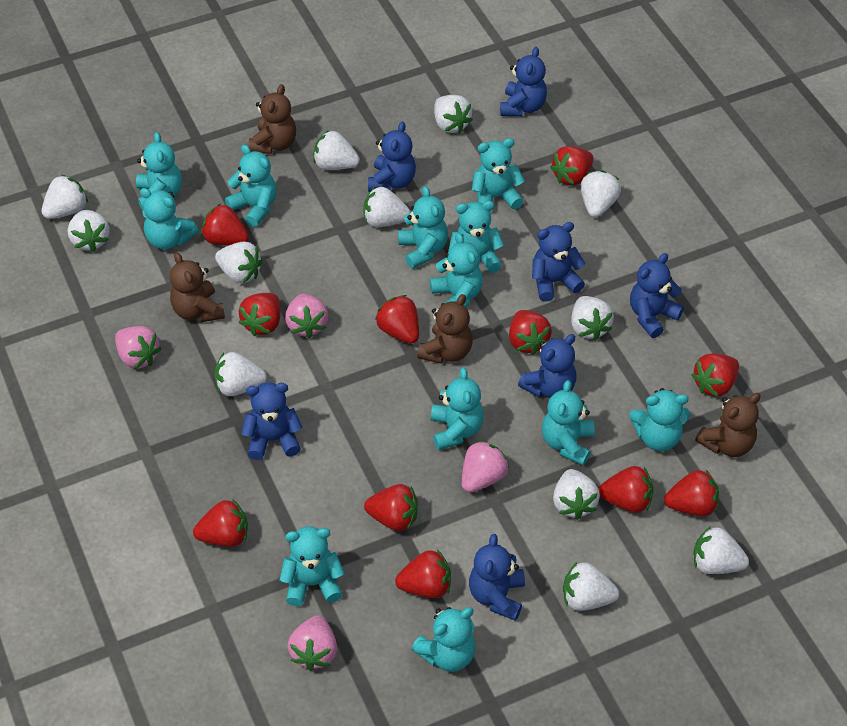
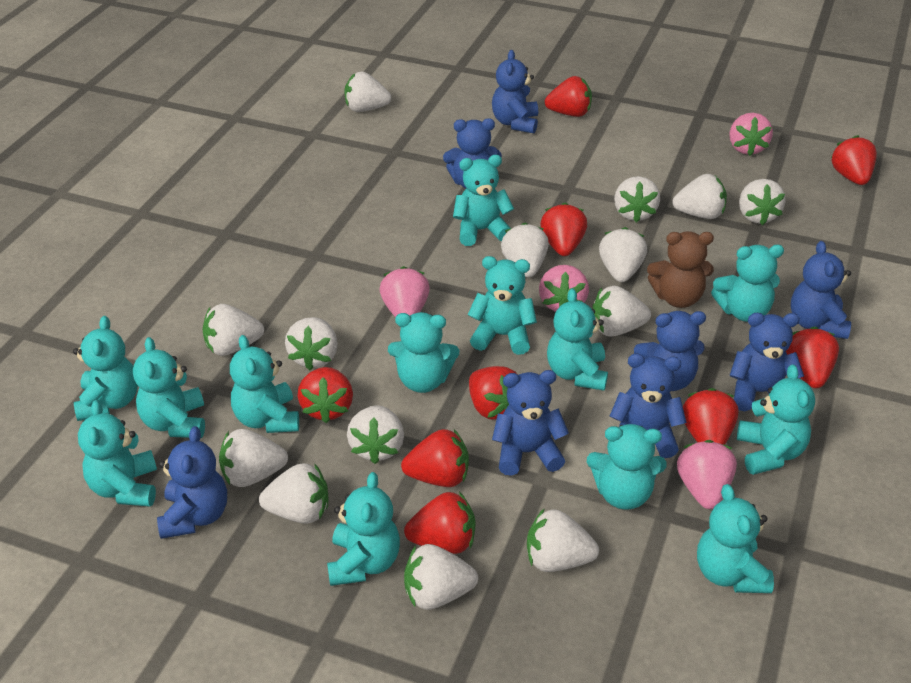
blue teddy bear: [241,382,302,460] [368,121,416,192] [469,534,525,621] [500,47,547,116] [518,334,576,398] [532,222,586,302] [630,253,684,338] = 7 -> [157,426,227,539] [443,118,502,188] [492,50,538,133] [492,370,569,476] [610,354,687,458] [634,311,706,391] [730,313,804,411] [791,241,851,339] = 8
brown teddy bear: [170,252,225,322] [248,84,296,154] [417,294,473,363] [695,393,761,457] = 4 -> [647,231,714,308] = 1
red strawberry: [193,499,248,547] [201,204,249,246] [239,293,281,336] [364,484,418,531] [375,295,419,344] [395,550,451,598] [509,310,552,355] [550,146,594,186] [599,466,654,513] [664,469,719,516] [691,353,739,397] = 11 -> [297,367,353,423] [401,429,469,487] [404,492,475,554] [469,366,518,420] [540,202,587,256] [545,76,592,117] [683,388,739,445] [786,327,839,388] [831,135,877,185] = 9
turquoise teddy bear: [136,132,182,211] [140,188,199,249] [225,145,277,227] [280,526,345,606] [398,186,448,269] [412,607,476,672] [430,233,483,307] [431,368,484,450] [448,201,504,273] [472,138,525,213] [542,380,595,466] [629,388,690,451] = 12 -> [73,316,138,421] [78,400,157,507] [133,337,205,438] [230,335,299,433] [327,472,400,586] [388,312,459,393] [453,155,514,246] [468,256,537,355] [547,288,608,391] [587,424,667,510] [697,484,774,593] [711,244,784,322] [737,364,815,475] = 13
white strawberry: [42,175,88,219] [68,210,110,252] [214,352,267,396] [215,242,263,283] [313,130,360,170] [364,186,411,227] [434,95,473,133] [553,469,600,520] [563,562,619,611] [571,296,614,341] [581,170,621,217] [694,526,749,574] = 12 -> [203,304,264,356] [219,429,288,487] [259,463,329,524] [285,317,338,370] [344,72,391,112] [347,405,404,464] [404,544,478,610] [501,222,549,277] [527,508,599,572] [592,286,651,337] [599,227,647,282] [614,176,660,223] [672,174,727,219] [739,179,785,225] = 14

